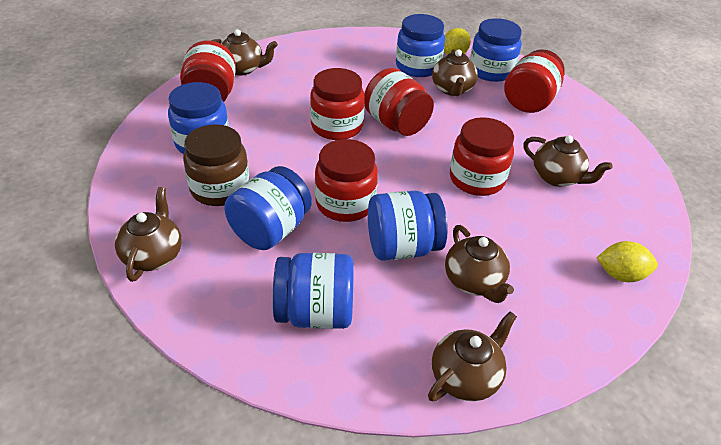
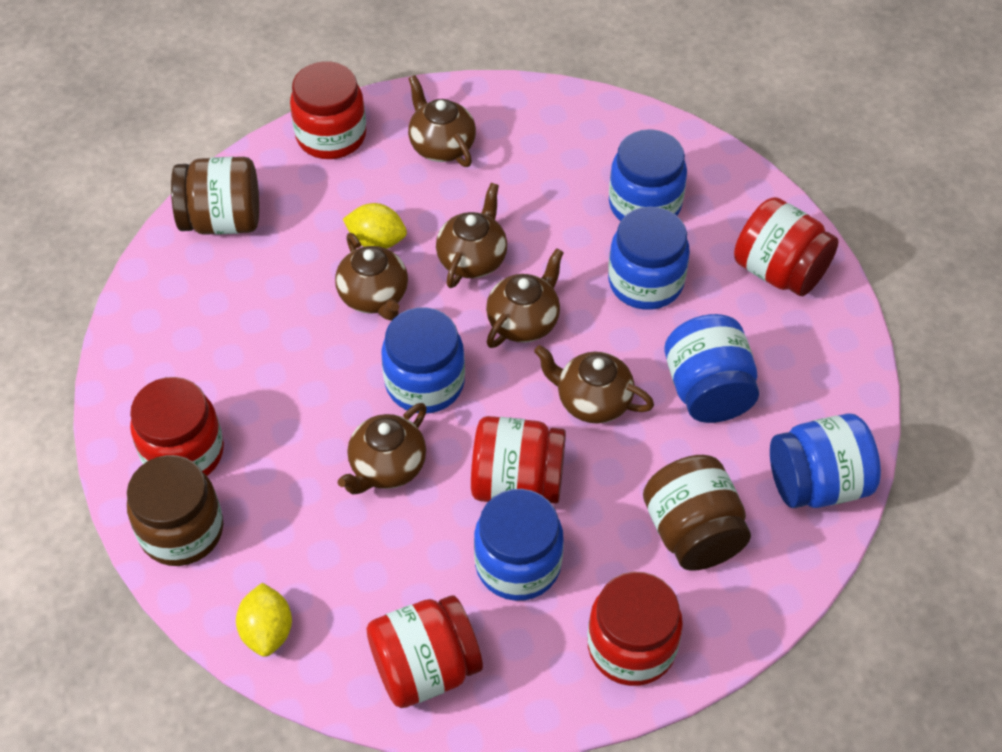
brown jar: [183,124,249,206] = 1 -> [127,455,223,566] [171,157,259,235] [643,455,751,571] = 3

